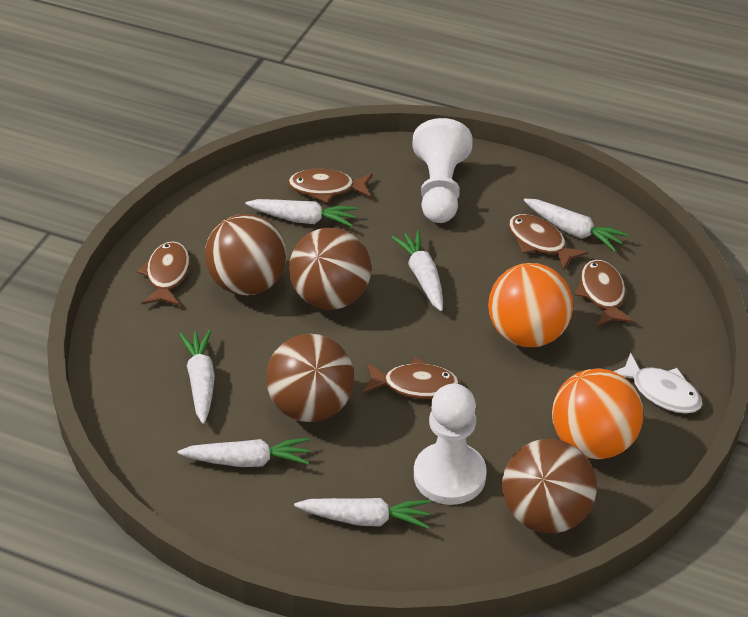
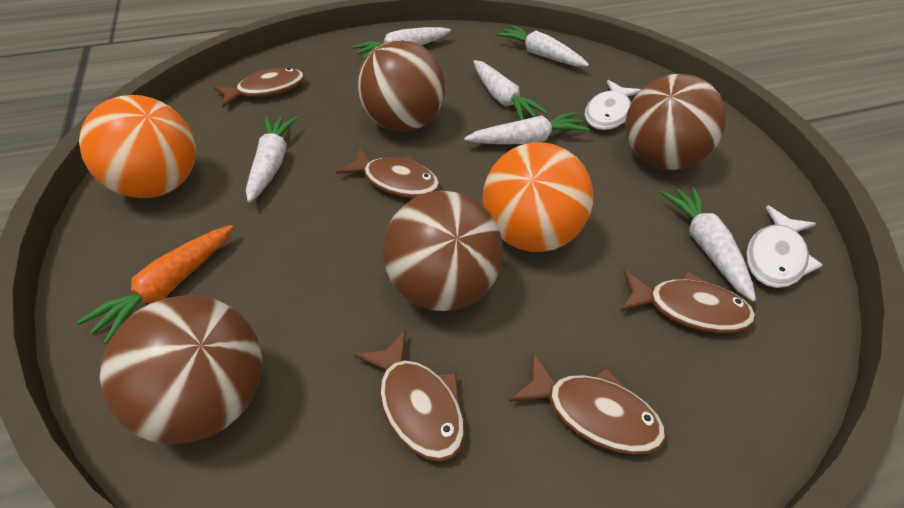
orange carrot: none = 0 -> [77,225,233,344] = 1
white fish: [614,352,702,414] = 1 -> [585,80,642,130] [746,205,823,288] = 2
white pawn: [412,118,473,223] [414,384,487,505] = 2 -> none = 0

